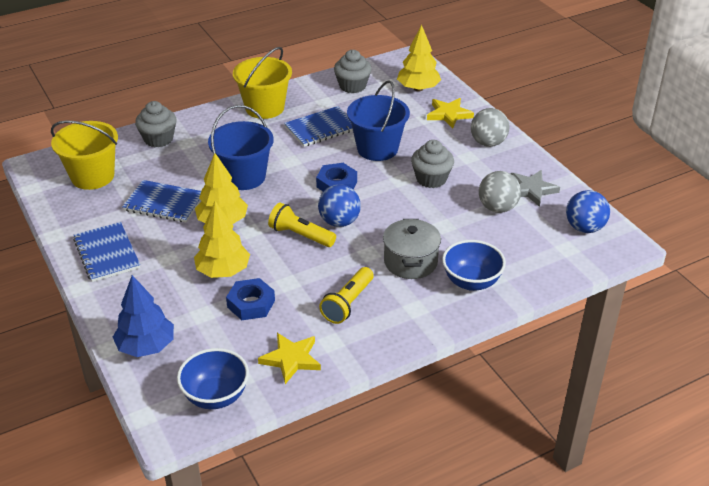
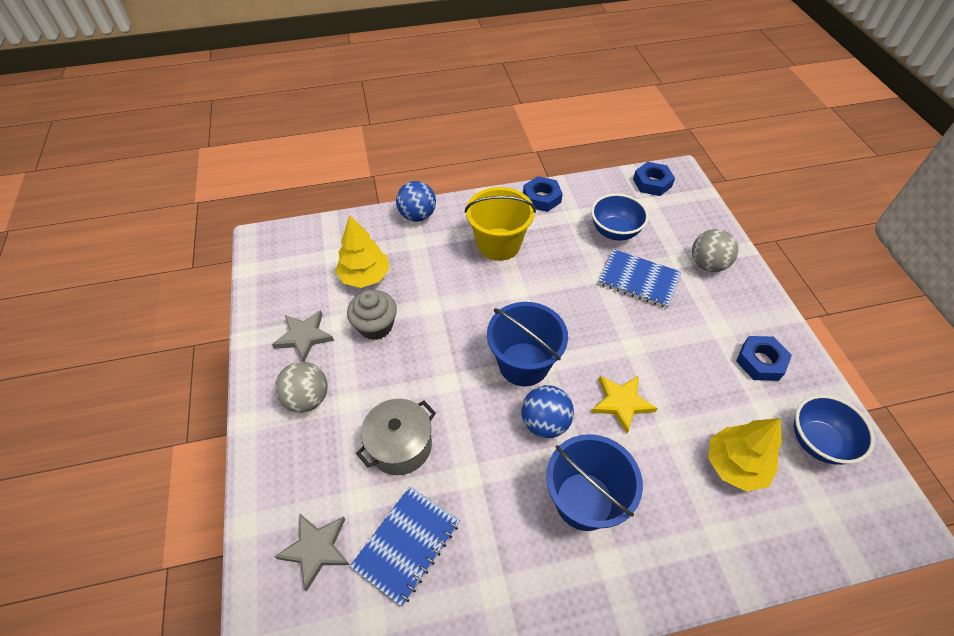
blue notebook: [73,222,140,282] [122,180,201,223] [284,106,353,147] = 3 -> [350,486,460,607] [598,249,681,308] = 2
blue nut: [226,278,275,320] [316,163,357,191] = 2 -> [523,176,563,212] [633,162,675,196] [736,336,792,381] = 3
blue tree: [113,275,174,357] = 1 -> none = 0
grey cupcake: [135,101,176,147] [334,50,372,93] [411,140,454,188] = 3 -> [347,290,397,340] = 1
grey star: [511,170,560,207] = 1 -> [272,310,334,362] [274,514,350,591] = 2
yellow bucket: [51,121,118,190] [233,47,292,119] = 2 -> [465,187,536,261] = 1
yellow flashlight: [268,202,336,247] [319,267,374,324] = 2 -> none = 0
yellow star: [258,333,321,384] [427,98,474,129] = 2 -> [591,375,657,433] = 1
yellow tree: [194,201,250,278] [195,153,248,224] [397,25,441,91] = 3 -> [335,215,389,288] [708,418,782,492] = 2

